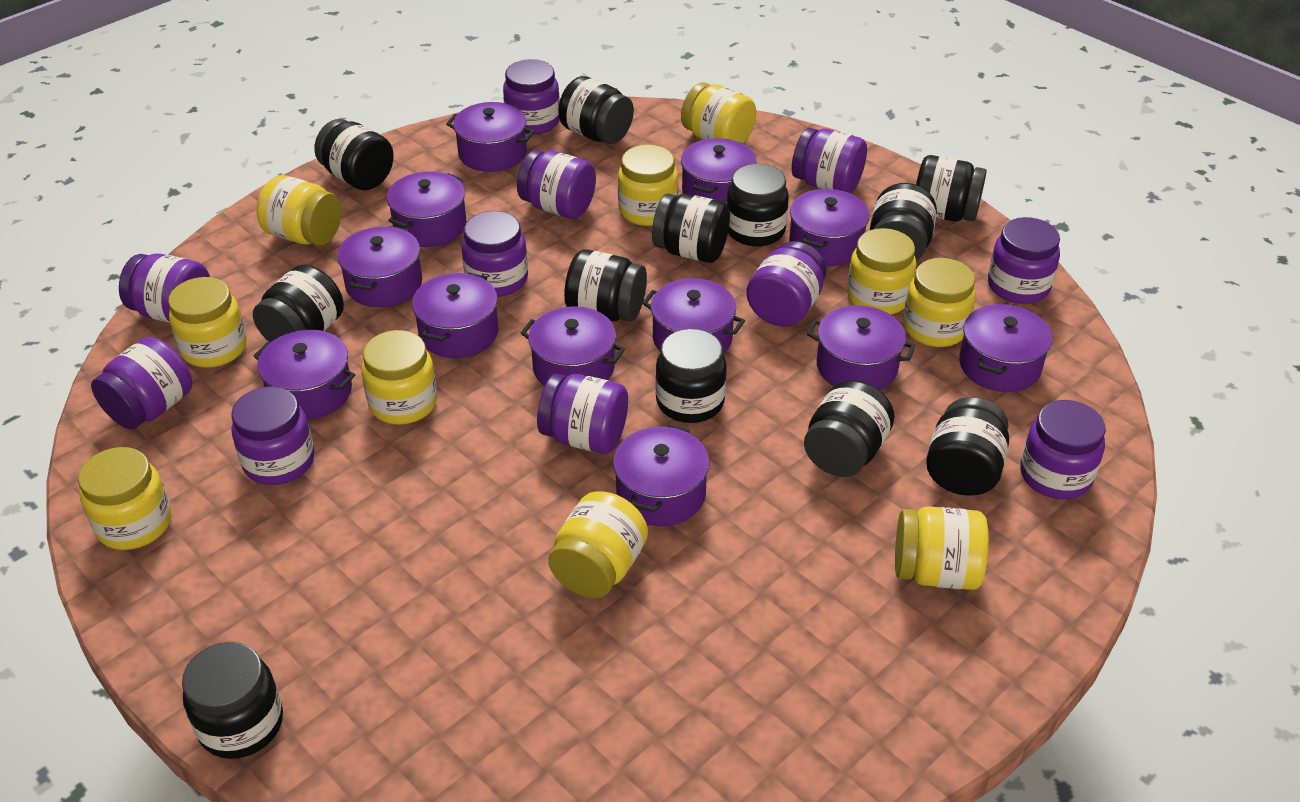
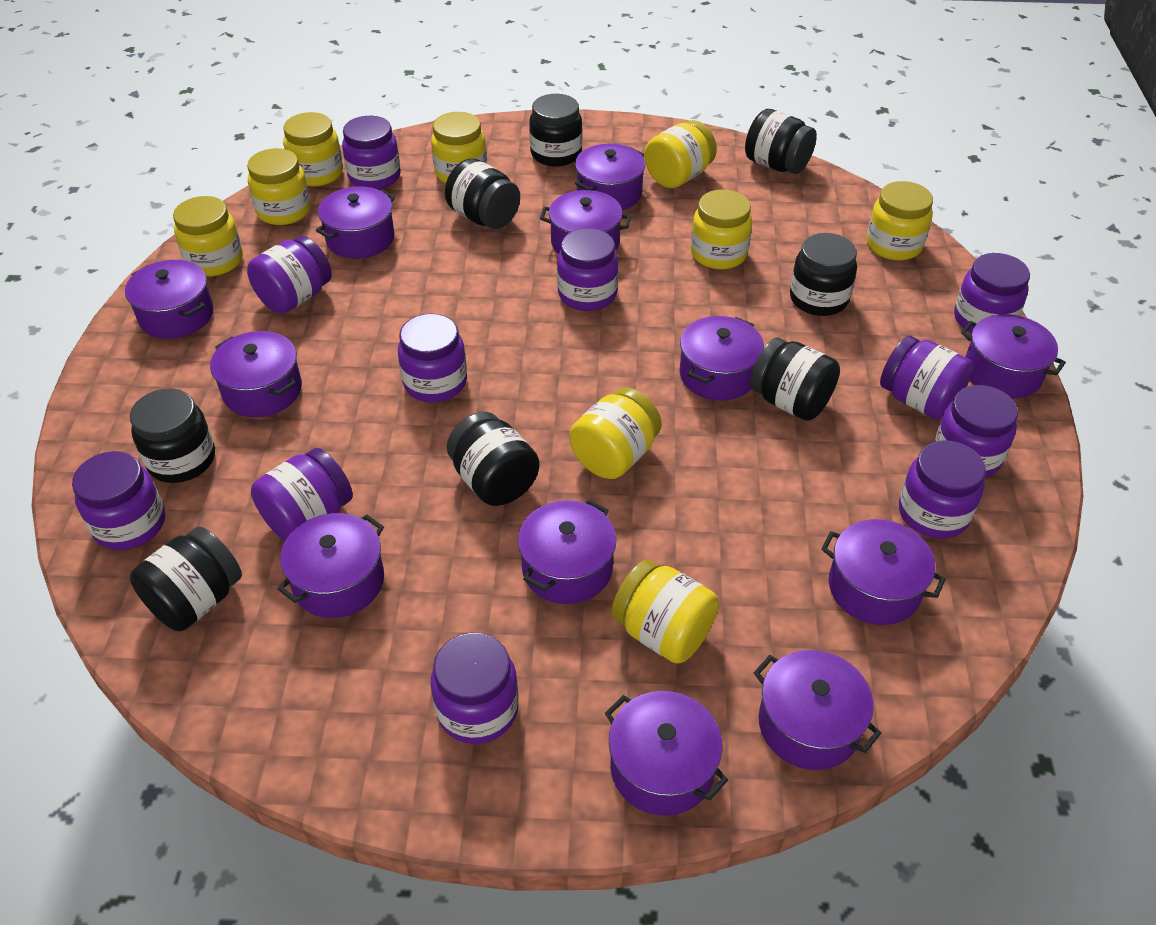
black jar: [182,642,283,759] [253,265,344,343] [314,119,394,190] [558,76,634,144] [564,249,647,322] [652,194,730,263] [655,329,727,423] [726,164,789,246] [804,380,895,477] [870,183,937,261] [916,155,987,222] [926,397,1009,496] = 12 -> [130,389,215,483] [130,526,242,631] [445,158,520,229] [447,412,540,506] [529,94,582,166] [745,109,817,174] [750,338,840,421] [790,233,857,316] = 8
yellow jar: [78,447,172,550] [168,277,247,368] [257,175,342,246] [362,330,437,425] [548,491,648,598] [618,145,678,226] [681,82,756,144] [847,228,916,315] [895,506,989,590] [903,258,976,347] = 10 -> [173,196,243,276] [247,148,311,225] [283,112,343,187] [431,112,487,183] [569,388,662,479] [611,559,719,663] [645,120,717,188] [691,189,752,269] [866,181,933,261] = 9

